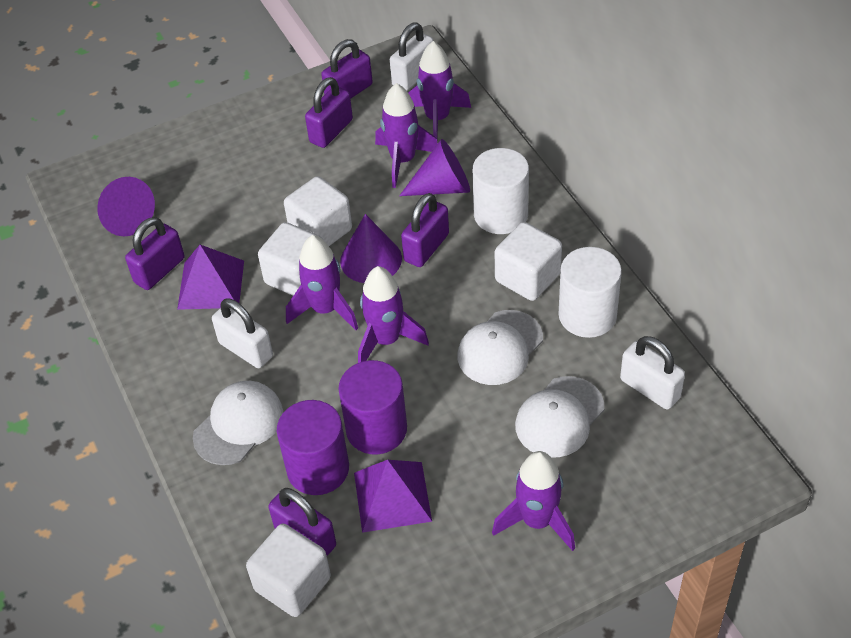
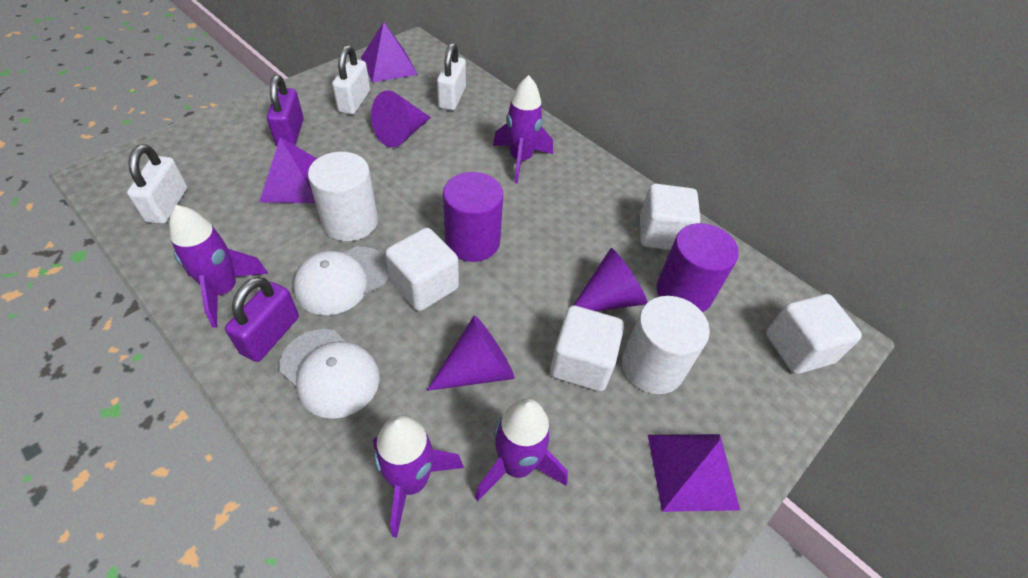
purple padlock: [125,217,185,290] [268,488,336,556] [305,77,353,148] [321,39,373,99] [401,193,449,267] = 5 -> [225,277,299,362] [267,75,304,146] = 2
purple pyramid: [177,245,244,310] [354,460,432,533] = 2 -> [259,137,317,203] [361,22,418,83] [648,434,740,512] = 3
purple rocket: [286,235,358,330] [358,266,429,363] [375,83,438,188] [408,41,471,139] [492,451,575,551] = 5 -> [169,205,268,328] [373,415,464,538] [475,398,568,501] [493,75,553,184] = 4
white cap: [193,381,283,465] [458,310,543,385] [515,376,604,457] = 3 -> [279,329,380,419] [293,246,389,315] = 2

